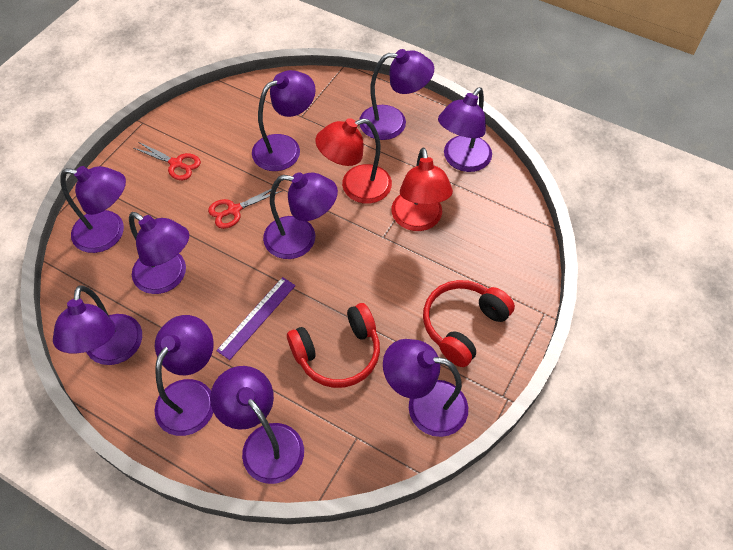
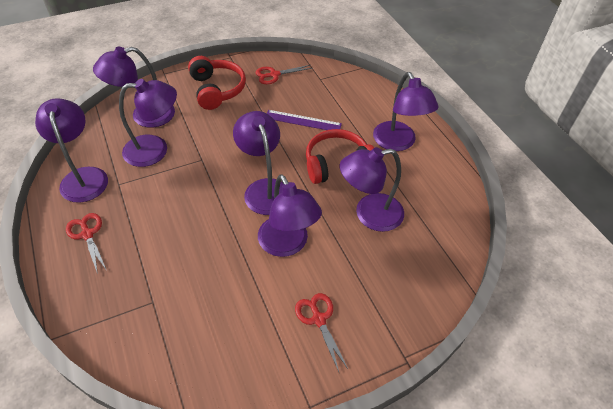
purple lamp: [53,286,142,365] [60,166,126,253] [129,212,189,294] [154,315,214,436] [210,366,304,484] [252,70,316,171] [263,172,338,259] [359,49,434,140] [383,339,468,437] [438,87,492,172] = 10 -> [35,98,108,203] [93,47,175,128] [119,79,177,167] [233,111,283,215] [258,174,322,257] [340,147,404,232] [373,72,438,151] = 7
red lamp: [315,118,392,204] [392,147,453,231] = 2 -> none = 0
red scissors: [134,142,201,180] [208,185,283,229] = 2 -> [66,213,107,274] [256,65,313,84] [295,293,348,372] = 3

